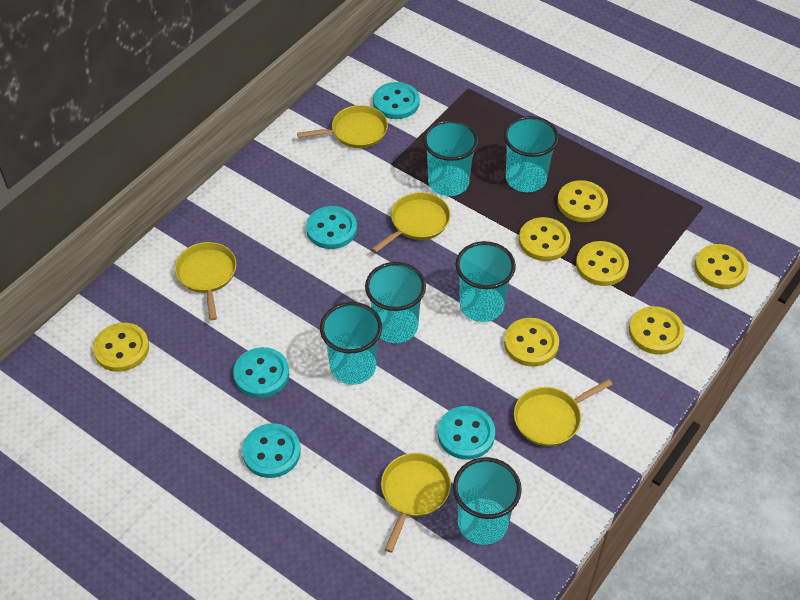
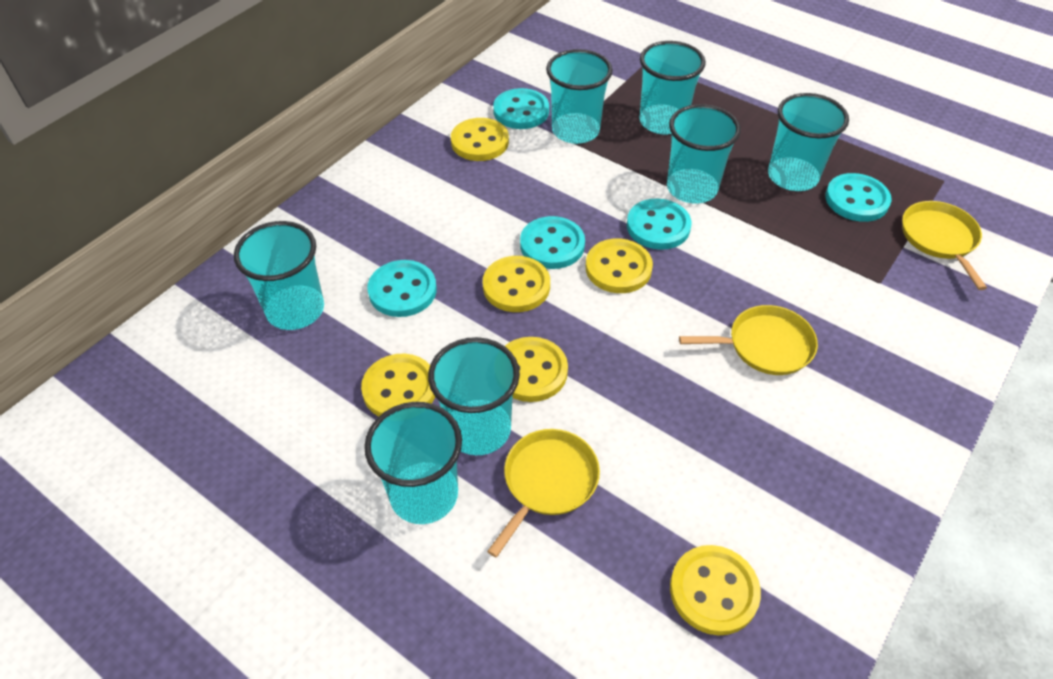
turquoise cup: [320,302,382,385] [365,262,426,343] [423,120,478,196] [453,457,522,545] [456,241,516,322] [504,116,559,192] = 6 -> [234,221,324,330] [364,402,462,524] [428,337,520,455] [546,49,613,144] [639,41,706,134] [667,104,741,203] [768,93,849,191] = 7
yellow button: [93,323,149,372] [504,318,559,367] [519,217,571,261] [557,180,608,222] [576,241,629,286] [629,306,684,355] [695,244,749,289] = 7 -> [361,354,435,417] [451,118,509,161] [483,256,550,312] [505,337,568,402] [586,239,653,293] [670,545,761,636] = 6
yellow pan: [175,242,236,320] [297,105,388,148] [372,192,451,253] [381,453,451,552] [514,379,613,446] = 5 -> [487,429,600,557] [679,305,818,375] [902,201,987,290] = 3

